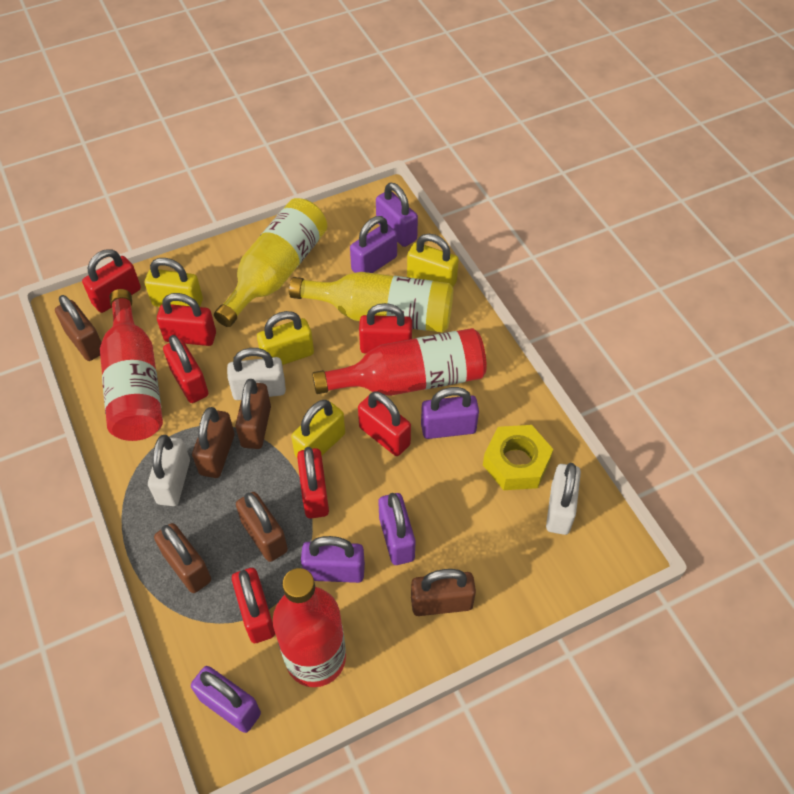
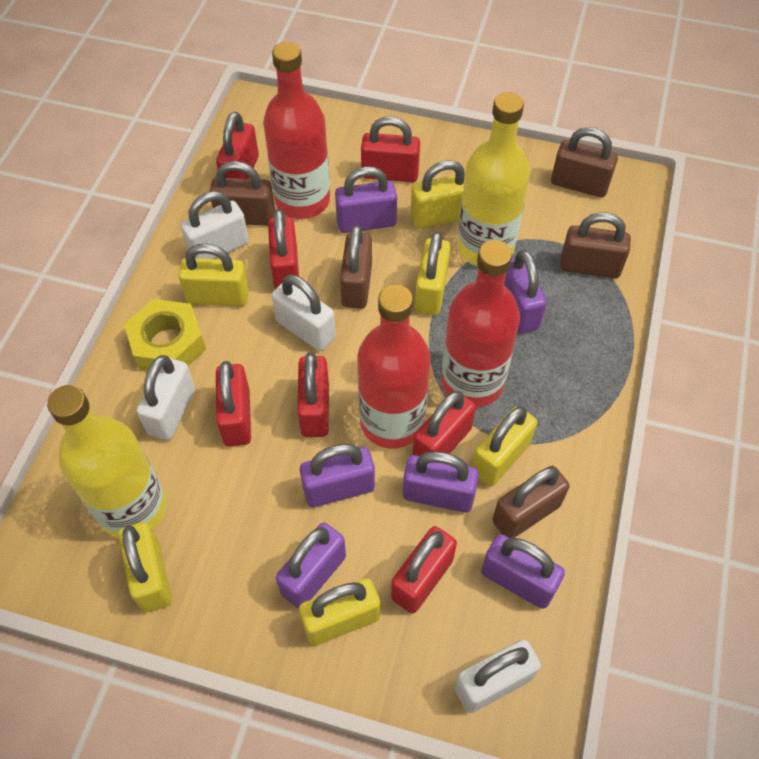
brown padlock: [55,295,102,361] [154,523,211,593] [192,407,235,478] [235,379,271,449] [236,492,288,562] [411,569,476,616] = 6 -> [210,161,275,226] [340,225,372,309] [492,466,570,538] [551,127,618,197] [560,212,631,278] = 5
white padlock: [148,435,190,506] [227,348,286,400] [546,463,581,535] = 3 -> [137,355,195,440] [181,191,249,259] [271,274,336,351] [454,640,541,713] = 4
yellow padlock: [145,258,203,307] [257,311,314,365] [291,400,345,457] [407,234,459,287] = 4 -> [118,522,172,612] [178,243,249,306] [299,578,380,646] [411,160,465,229] [415,231,450,315] [472,406,537,487] = 6

